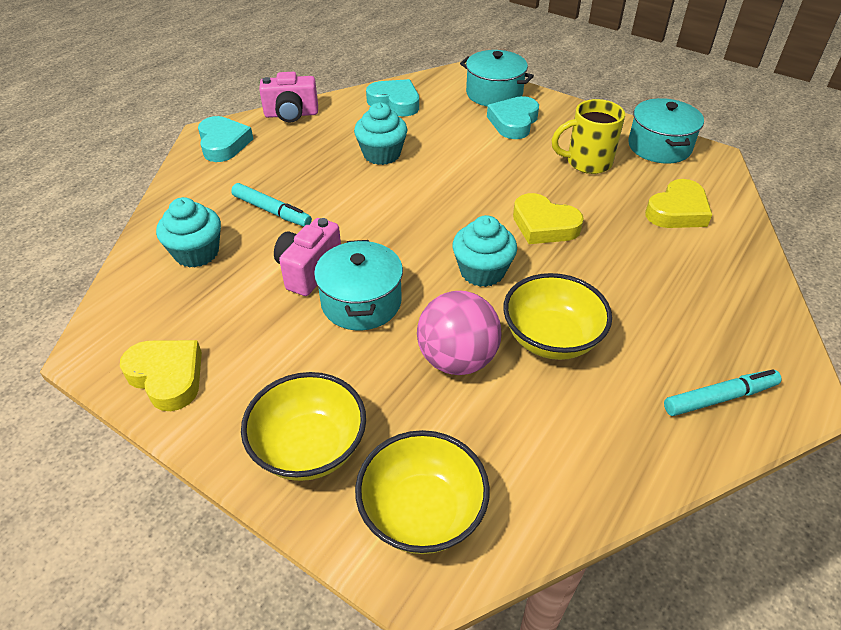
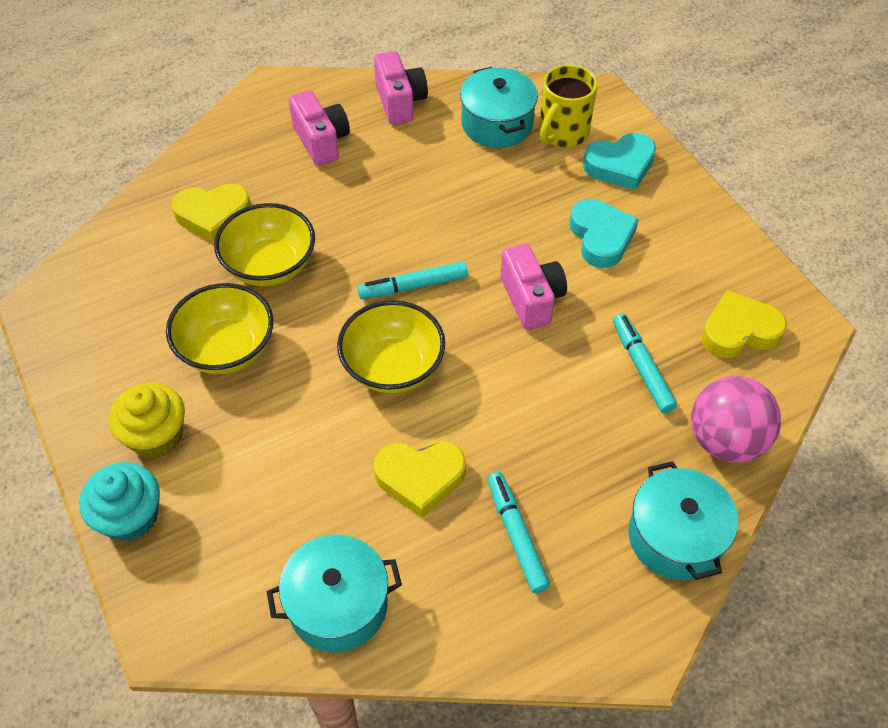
pink camera: [259,72,318,123] [274,218,341,296] = 2 -> [289,90,350,166] [374,51,428,125] [500,243,567,330] = 3
turquoise cupcake: [156,197,221,268] [354,102,407,165] [452,215,517,287] = 3 -> [79,462,160,541] = 1
turquoise heart: [198,116,253,162] [366,79,419,116] [487,96,539,139] = 3 -> [569,199,639,268] [583,133,656,190] = 2
turquoise marker: [231,183,312,227] [664,369,782,416] = 2 -> [358,261,468,299] [487,472,550,593] [613,313,677,413] = 3
yellow cupcake: none = 0 -> [109,383,185,458] = 1

